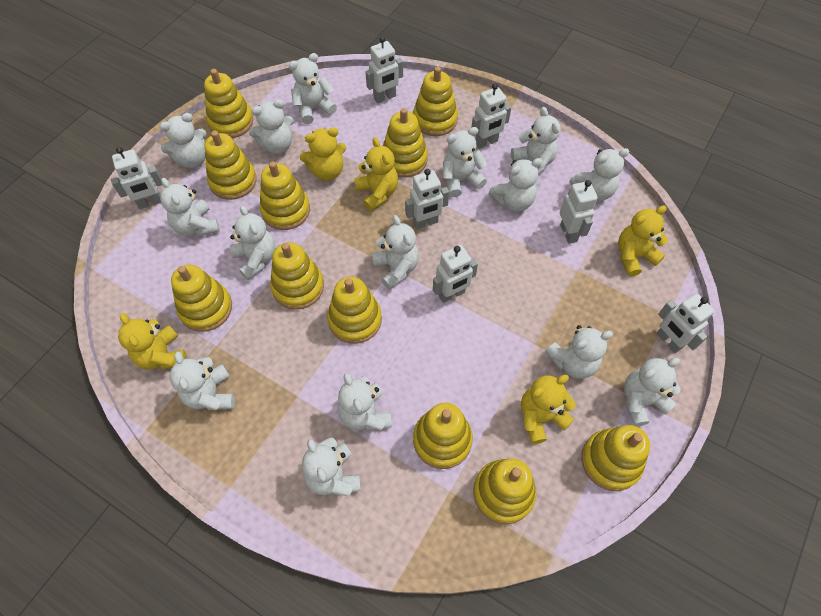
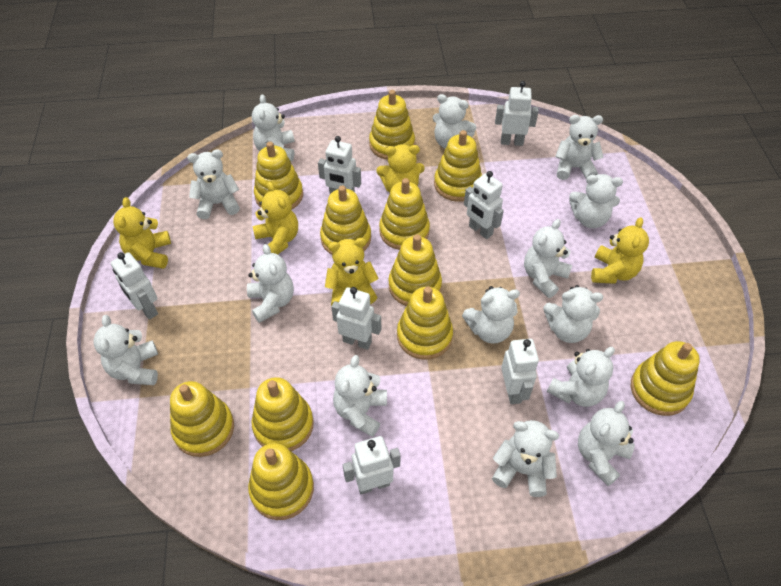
white teddy bear: [160,113,206,168] [160,178,220,237] [170,351,235,410] [230,205,275,280] [249,99,294,154] [288,53,337,124] [302,437,361,496] [338,373,392,430] [372,215,419,290] [443,127,487,197] [489,158,542,211] [511,107,560,174] [545,325,613,379] [570,148,629,201] [624,358,681,427] = 15 -> [93,315,158,385] [187,149,240,219] [247,244,294,323] [252,94,294,162] [333,355,387,437] [433,94,476,149] [462,286,520,344] [492,420,559,497] [524,219,572,298] [543,285,603,343] [547,347,615,407] [555,115,604,180] [569,174,623,228] [578,401,635,486] = 14

